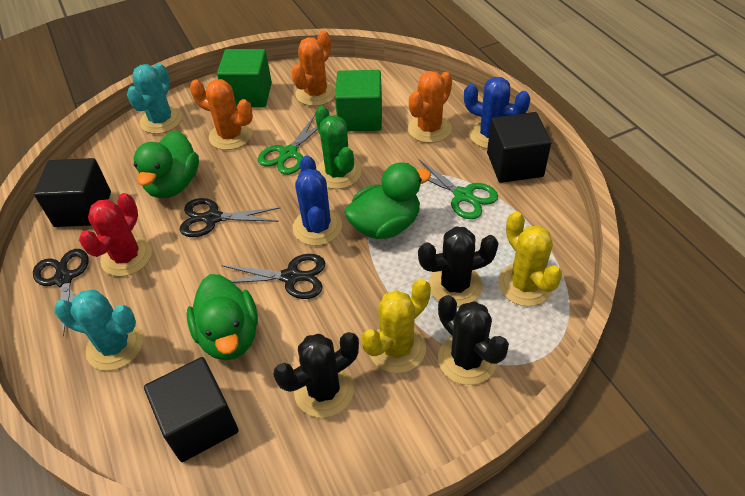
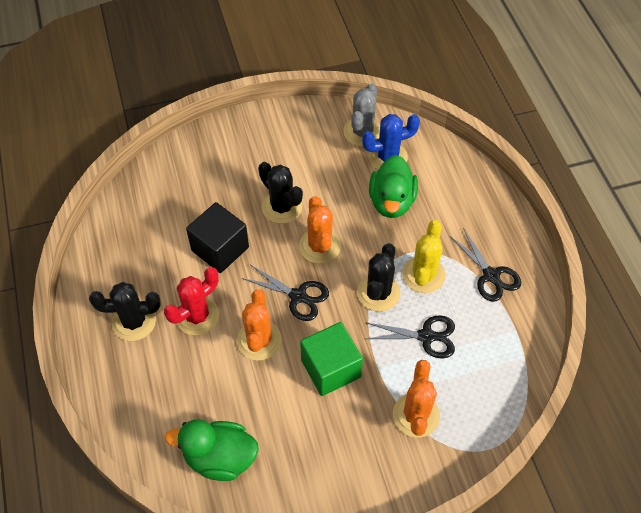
black cube: [34,158,111,227] [144,357,239,462] [487,112,551,183] = 3 -> [186,202,249,273] = 1
blue cactus: [293,155,342,246] [464,77,530,149] = 2 -> [362,114,420,170] = 1
green cactus: [315,106,361,189] = 1 -> none = 0
green cube: [217,49,272,107] [335,70,382,131] = 2 -> [300,322,363,396] = 1
green duck: [134,130,199,198] [187,274,258,360] [344,162,431,239] = 3 -> [165,419,259,481] [369,155,418,218] = 2
green scissors: [258,115,318,175] [418,159,498,219] = 2 -> none = 0
grey cactus: none = 0 -> [343,83,380,147] = 1
turquoise cactus: [54,290,143,371] [127,63,182,134] = 2 -> none = 0
yellow cactus: [361,279,431,373] [498,211,563,306] = 2 -> [402,220,445,293] = 1

